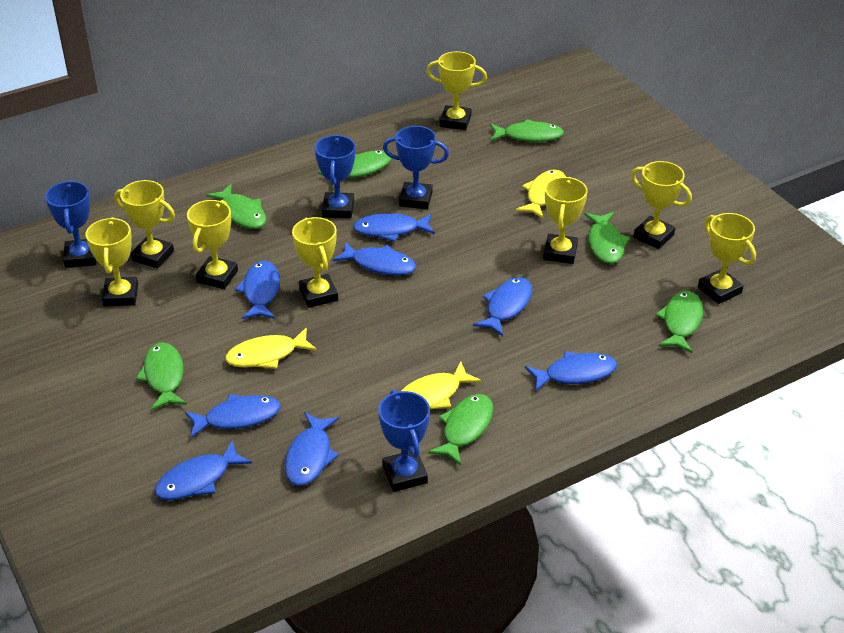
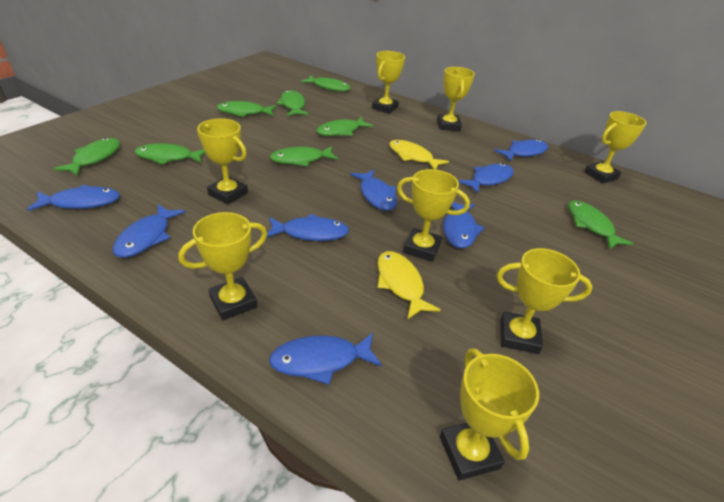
blue trophy: [45,181,96,268] [315,135,355,218] [378,390,430,492] [383,126,449,209] = 4 -> none = 0
green fish: [136,342,187,410] [206,184,266,229] [318,150,392,187] [428,394,493,466] [490,119,564,142] [584,212,630,264] [655,291,703,353] = 7 -> [53,138,120,176] [135,143,205,165] [217,101,276,117] [270,146,338,167] [277,90,309,116] [301,75,351,91] [316,117,373,136] [568,200,634,250] = 8
yellow fish: [225,328,317,369] [401,361,482,409] [515,170,566,218] = 3 -> [377,251,440,320] [389,140,449,170] = 2

